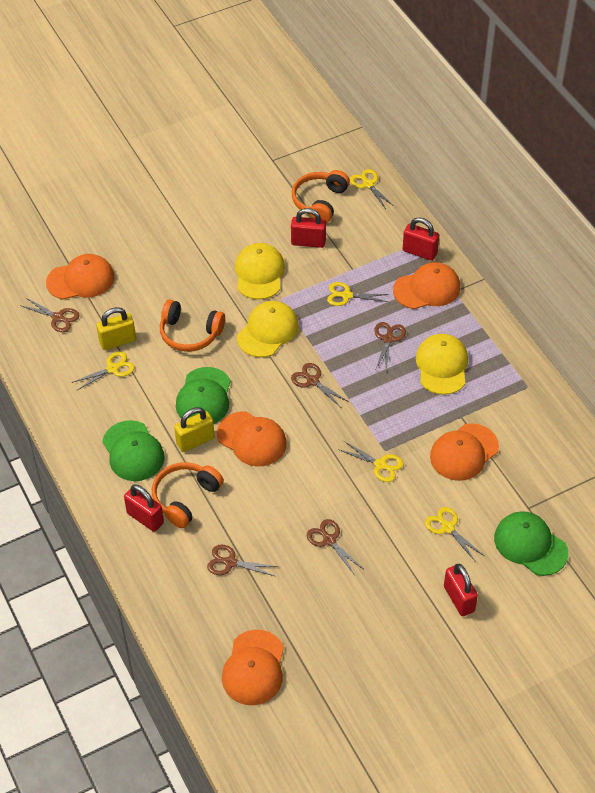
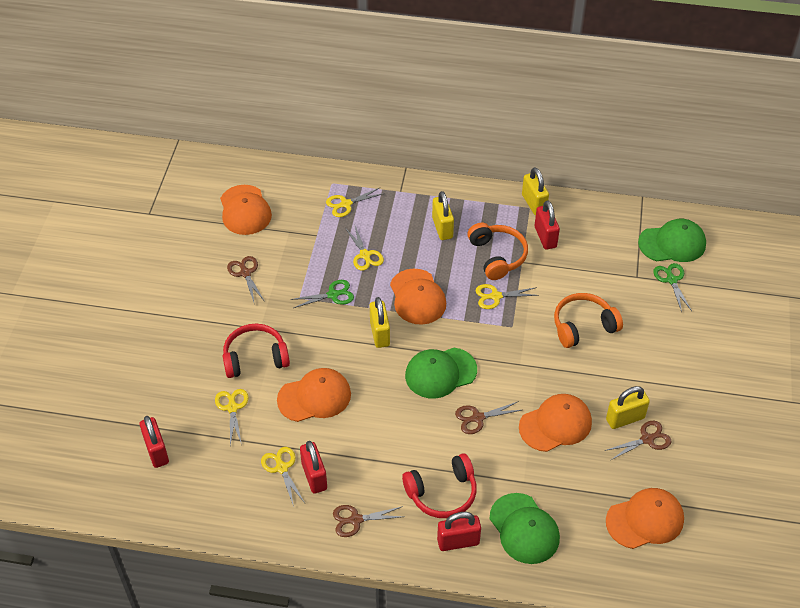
brown scissors: [20,298,79,332] [207,545,278,576] [291,363,349,408] [307,519,363,574] [374,322,406,370] = 5 -> [227,256,265,302] [333,505,404,537] [455,401,522,434] [604,421,672,460] = 4
green scissors: none = 0 -> [290,280,354,308] [653,263,692,312] = 2
orange headphones: [152,462,224,528] [160,299,225,352] [292,170,350,223] = 3 -> [467,223,528,280] [554,293,623,348] = 2
red headphones: none = 0 -> [223,323,290,378] [402,453,477,518] = 2
yellow cap: [235,243,285,300] [237,301,299,358] [416,334,468,395] = 3 -> none = 0
yellow padlock: [96,307,136,350] [174,407,215,452] = 2 -> [370,297,390,348] [432,191,454,240] [522,167,549,216] [606,386,650,429] = 4

